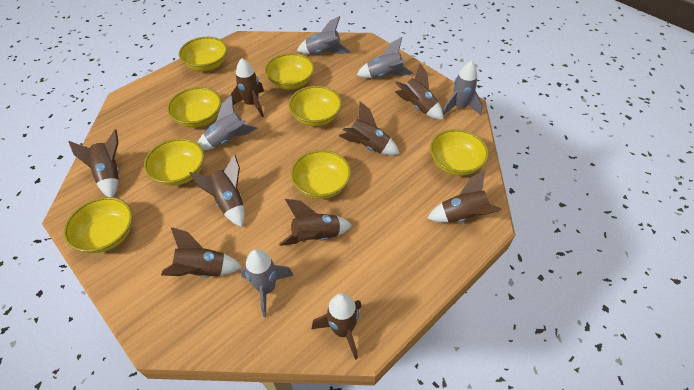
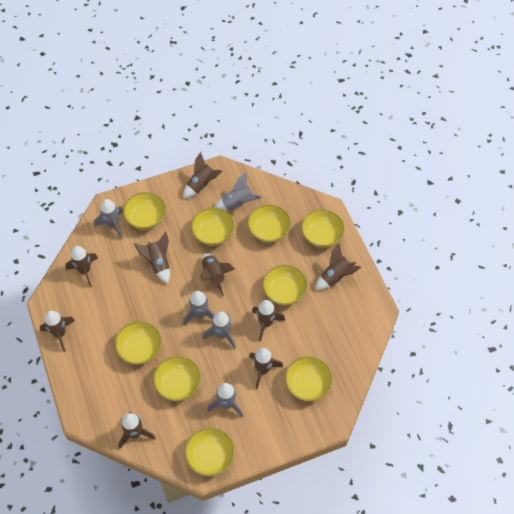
yellow bowl: [64,197,133,253] [144,138,204,186] [167,87,222,128] [179,37,228,71] [265,53,315,90] [289,86,342,126] [291,150,351,199] [430,129,489,176] = 8 -> [115,321,162,365] [123,192,166,230] [153,356,201,401] [185,427,235,476] [191,207,235,246] [247,204,291,243] [262,265,308,305] [285,356,333,402] [301,209,345,248] = 9

